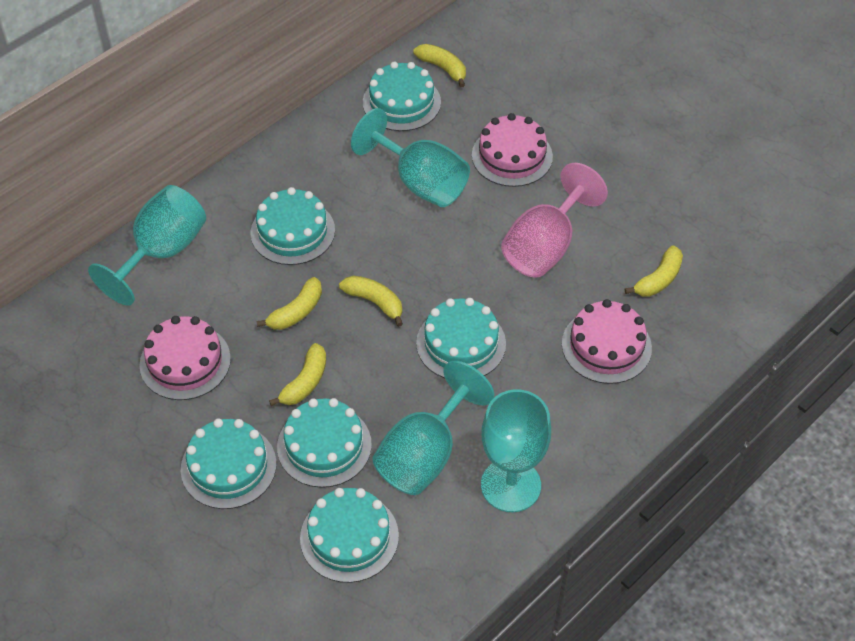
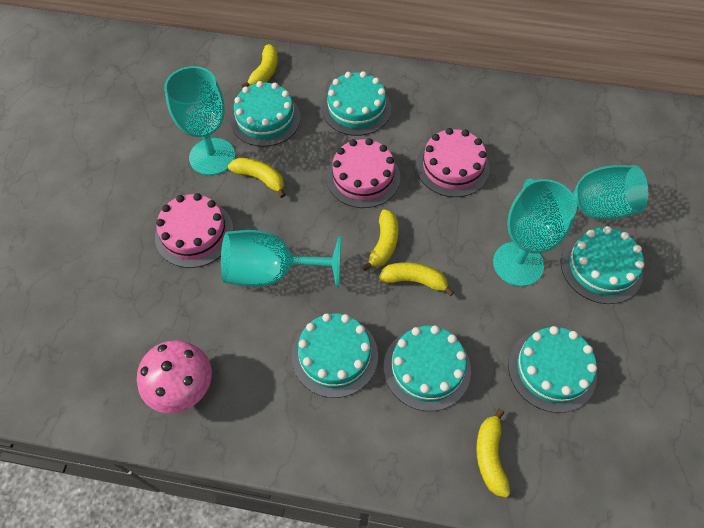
pink goblet: [501,163,608,278] = 1 -> none = 0
pink mushroom: none = 0 -> [137,340,212,413] = 1

